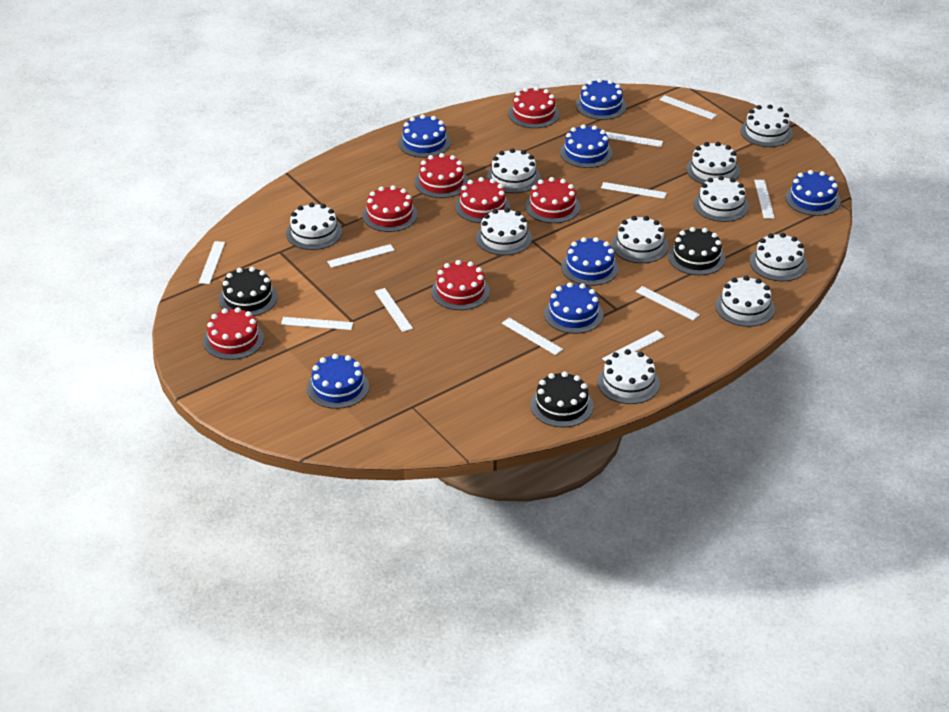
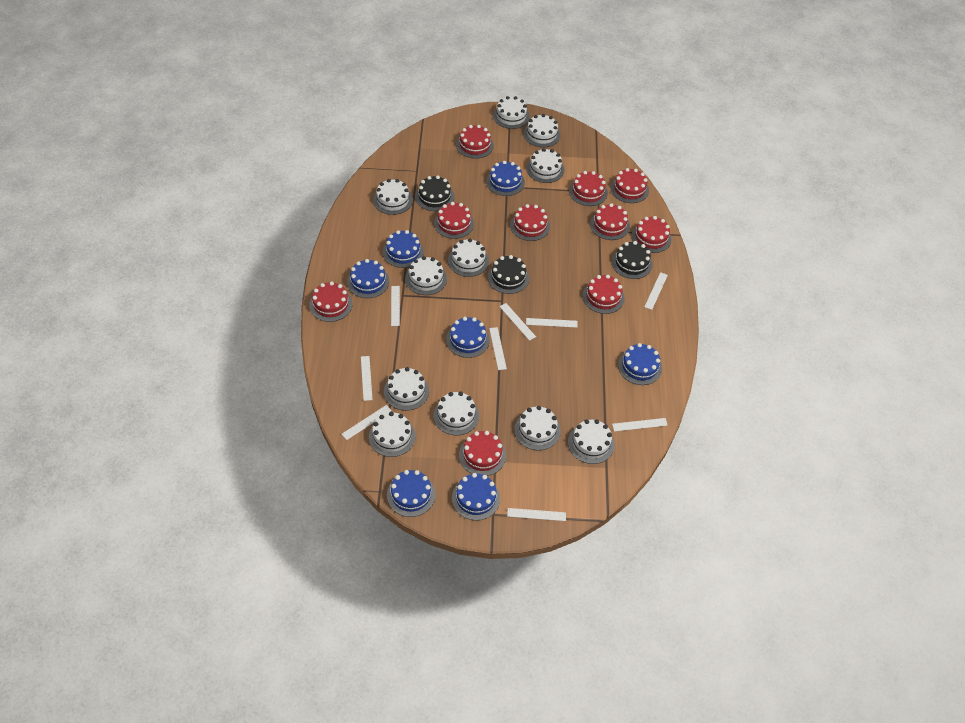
red cake: [203,307,264,360] [362,185,418,232] [415,153,468,198] [432,260,490,310] [455,177,510,223] [508,86,559,128] [525,177,580,223] = 7 -> [309,281,352,322] [434,202,474,239] [456,125,494,159] [459,431,506,476] [510,204,550,241] [569,171,608,206] [582,275,625,314] [590,203,630,240] [610,168,649,203] [631,216,672,253] = 10
white cake: [286,203,342,250] [476,208,532,255] [487,148,540,193] [598,349,660,404] [612,216,668,263] [686,142,740,184] [694,176,749,222] [716,276,775,327] [740,105,793,147] [750,233,808,281] = 10 -> [369,412,416,457] [373,179,413,215] [384,367,429,411] [405,256,447,295] [433,392,479,435] [448,238,489,277] [493,96,530,129] [514,406,561,450] [524,114,561,147] [526,148,565,183] [568,419,614,464] = 11
white ruler: [199,241,225,284] [281,317,353,330] [327,244,395,268] [374,288,413,332] [502,318,563,355] [601,182,667,199] [602,330,665,362] [606,132,663,147] [636,286,700,320] [659,95,717,119] [754,180,774,219] = 11 -> [342,405,392,440] [361,356,373,401] [391,286,400,326] [489,327,507,370] [499,303,536,341] [507,508,566,521] [526,318,578,328] [612,418,668,432] [645,272,668,310] = 9

